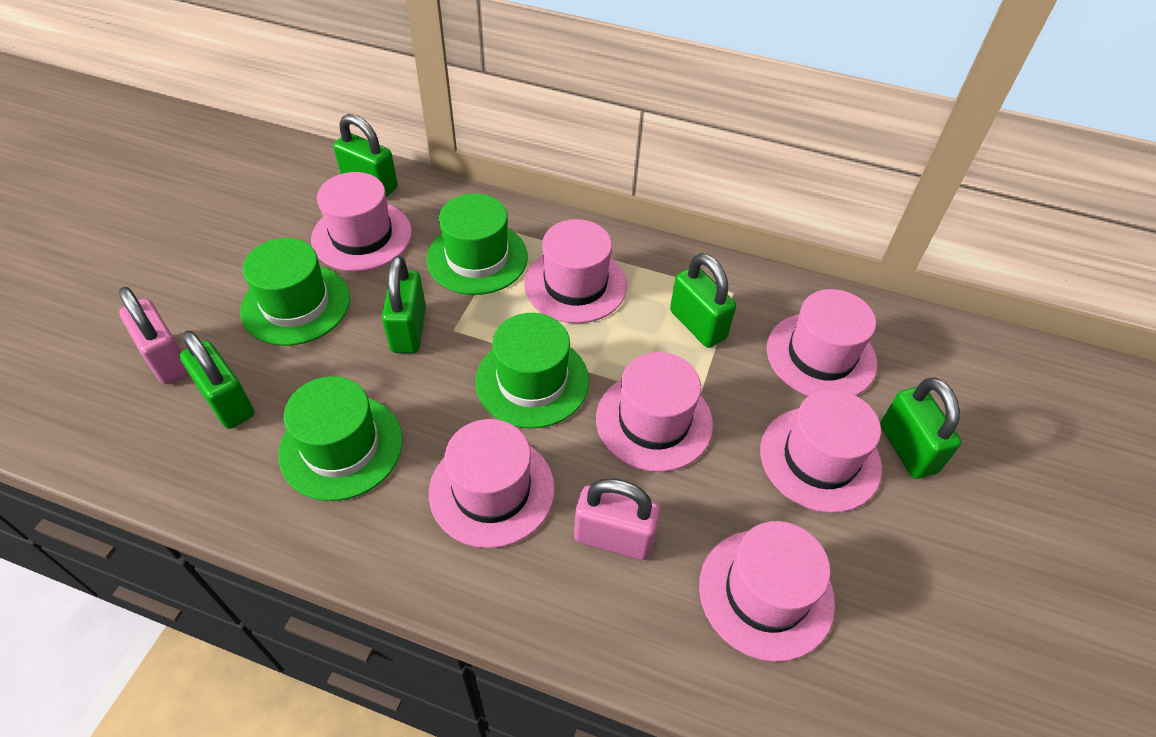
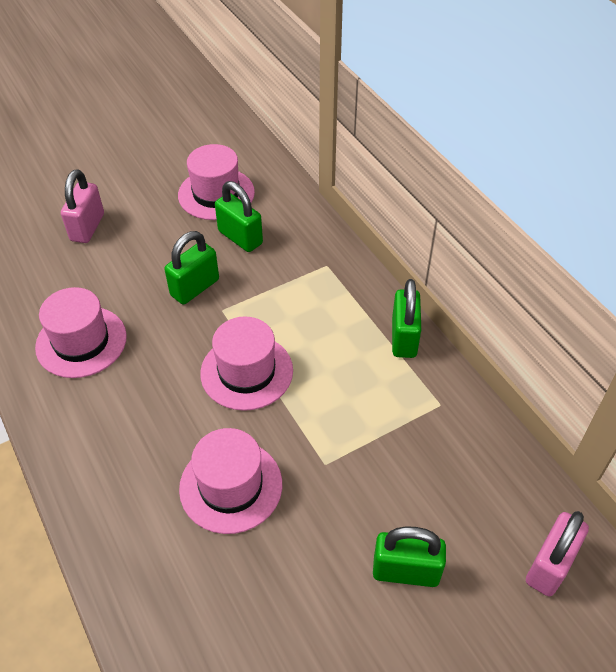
green hat: [240,238,350,346] [278,376,403,501] [427,194,528,295] [476,313,589,428] = 4 -> none = 0
green padlock: [180,330,254,429] [333,114,398,197] [382,256,426,353] [670,253,736,348] [880,378,962,479] = 5 -> [164,231,219,304] [215,181,263,252] [373,527,446,587] [392,279,421,358] = 4
pink hat: [311,172,412,271] [429,419,555,548] [524,219,627,323] [596,352,713,472] [699,521,835,662] [760,389,882,513] [767,289,877,396] = 7 -> [35,287,127,378] [178,144,255,220] [179,428,282,534] [200,317,293,411] = 4

